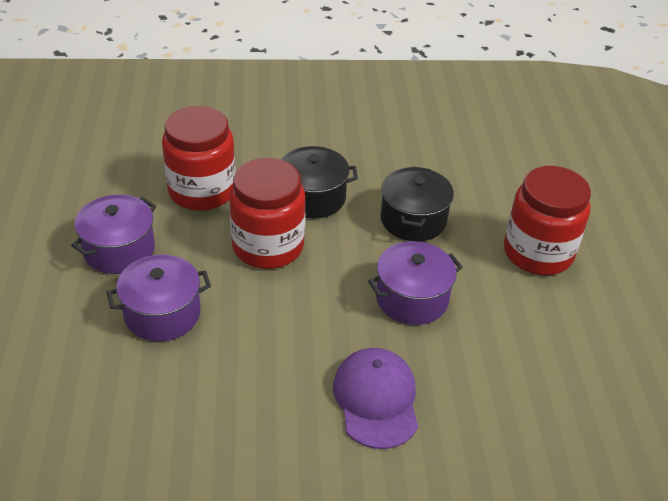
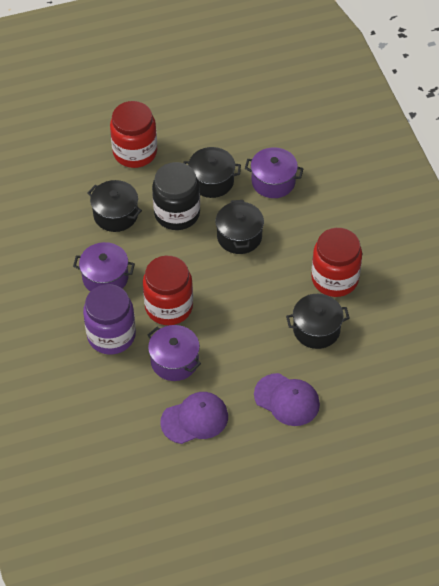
black jar: none = 0 -> [152,162,200,230] = 1
black pot: [281,146,358,218] [380,167,454,241] = 2 -> [87,180,142,232] [184,147,241,198] [216,200,264,254] [286,294,350,349] = 4
purple cap: [333,348,418,449] = 1 -> [160,392,228,444] [254,373,320,426] = 2
purple jar: none = 0 -> [83,284,136,355] = 1

